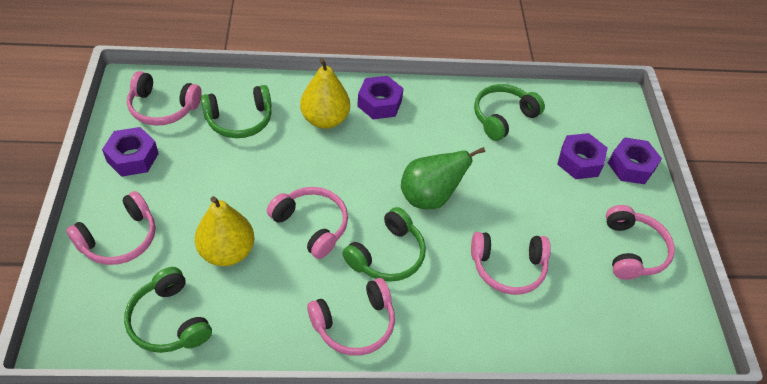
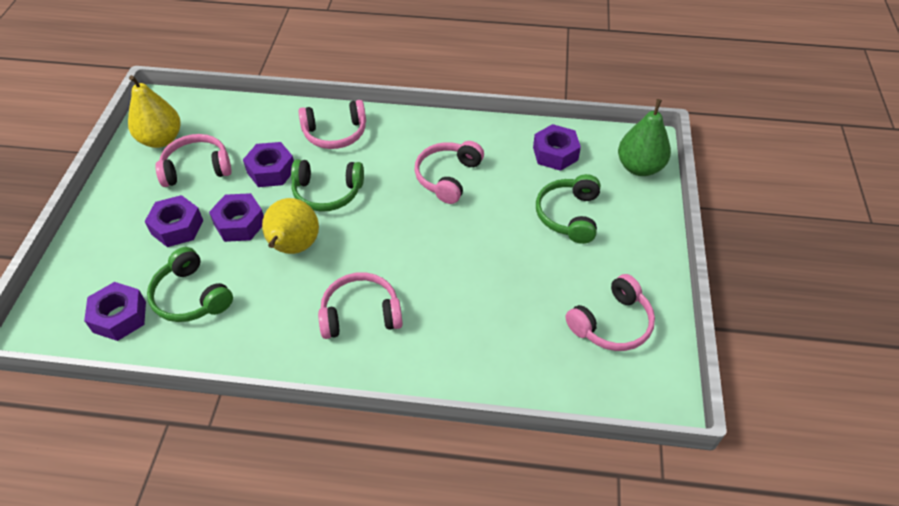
green headphones: [124,267,212,353] [201,85,272,138] [343,207,426,282] [474,84,545,141] = 4 -> [147,247,233,322] [291,159,364,212] [536,174,600,244] = 3
pink headphones: [66,191,156,265] [127,71,202,126] [267,187,348,259] [307,278,395,356] [471,232,551,295] [606,205,675,280] = 6 -> [155,134,232,187] [298,100,366,149] [318,272,403,339] [414,141,484,204] [565,274,655,351] = 5
purple nut: [102,127,159,177] [357,76,404,119] [557,133,608,179] [608,137,662,184] = 4 -> [84,282,146,341] [144,195,203,247] [209,193,264,242] [243,142,294,187] [533,124,581,171] = 5

